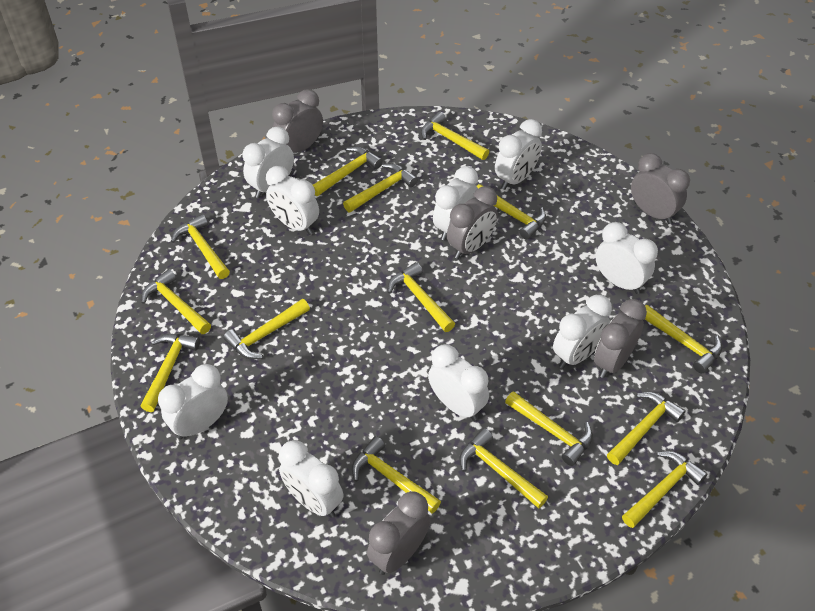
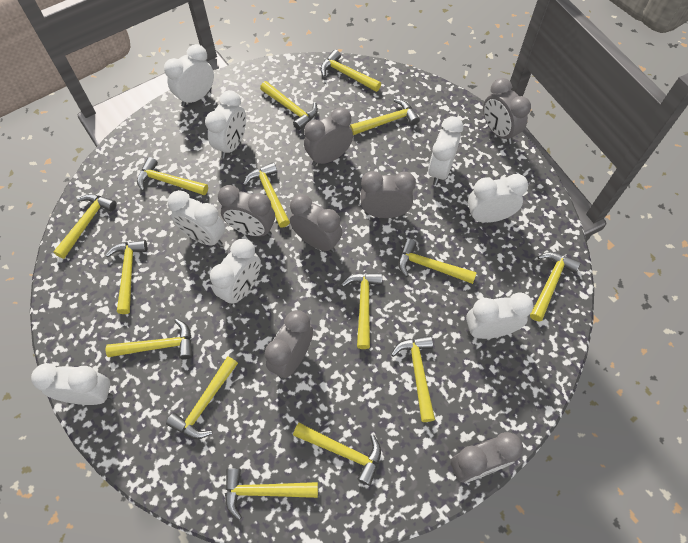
grey clock: [272,89,323,153] [367,491,431,575] [447,186,498,259] [594,299,647,378] [631,153,690,224] = 5 -> [218,185,275,237] [265,310,313,378] [290,194,342,252] [304,108,353,166] [361,171,416,218] [450,432,523,483] [483,78,531,144] = 7
white clock: [158,364,228,439] [242,126,294,198] [266,166,319,235] [279,440,344,518] [428,344,489,421] [433,166,478,241] [495,119,542,190] [553,295,612,369] [595,222,658,294] = 9 -> [31,363,113,405] [164,44,214,107] [167,190,225,246] [205,90,246,159] [210,239,261,306] [428,116,463,185] [466,292,534,339] [468,174,528,223] = 8

